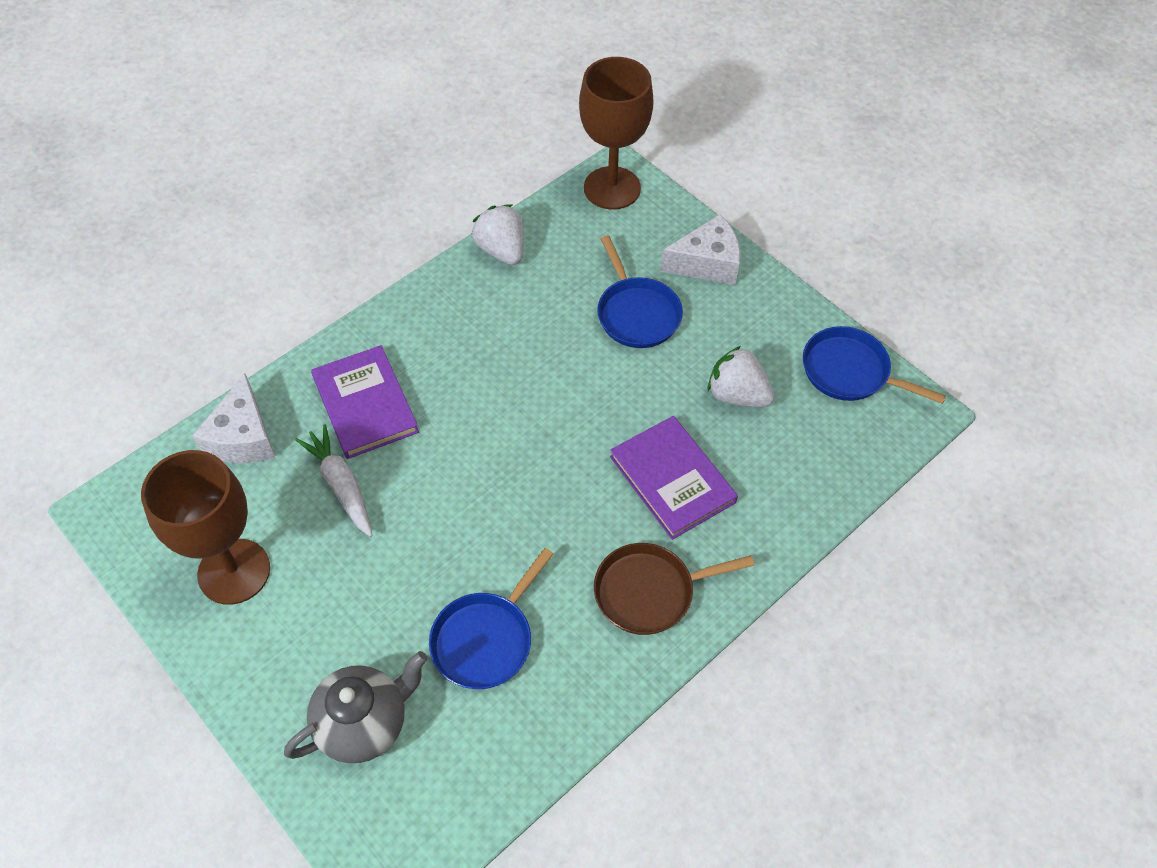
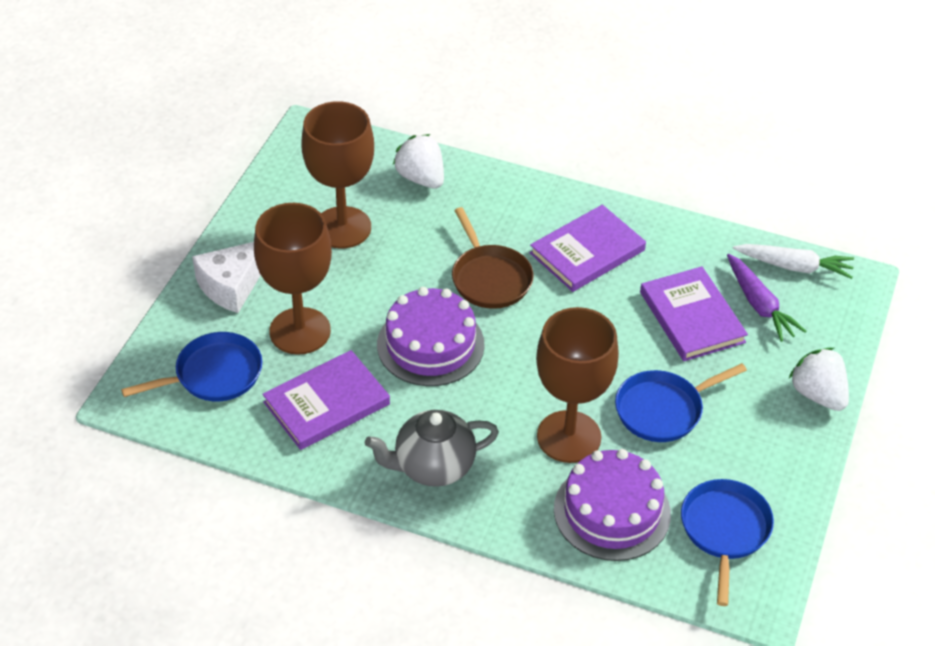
brown goblet: [141,450,270,605] [579,57,654,210] = 2 -> [254,203,332,355] [301,101,374,249] [536,307,619,463] = 3
purple book: [311,345,419,459] [610,416,738,540] = 2 -> [262,350,390,450] [530,205,646,292] [640,266,748,361] = 3
purple cake: none = 0 -> [377,287,485,386] [554,449,671,561] = 2
purple carrot: none = 0 -> [727,254,806,342] = 1
white cheese: [192,373,275,463] [660,214,740,285] = 2 -> [192,242,261,313] = 1

